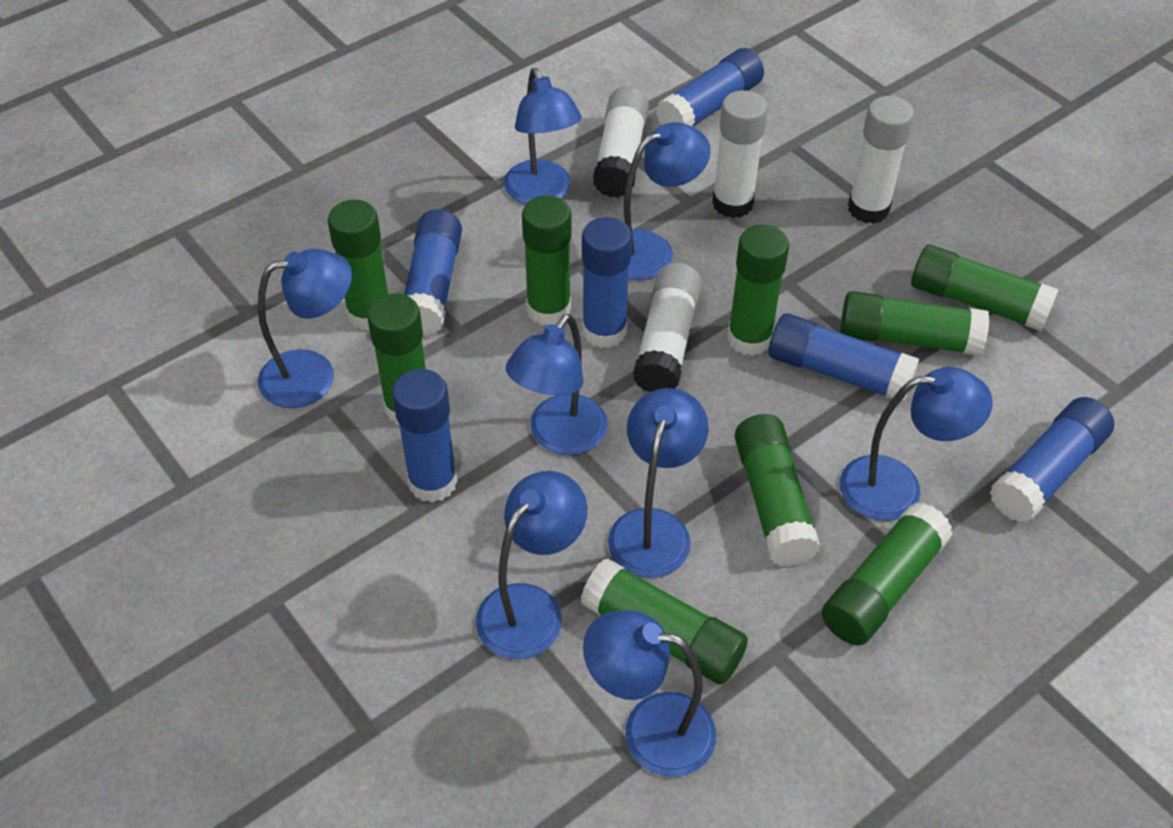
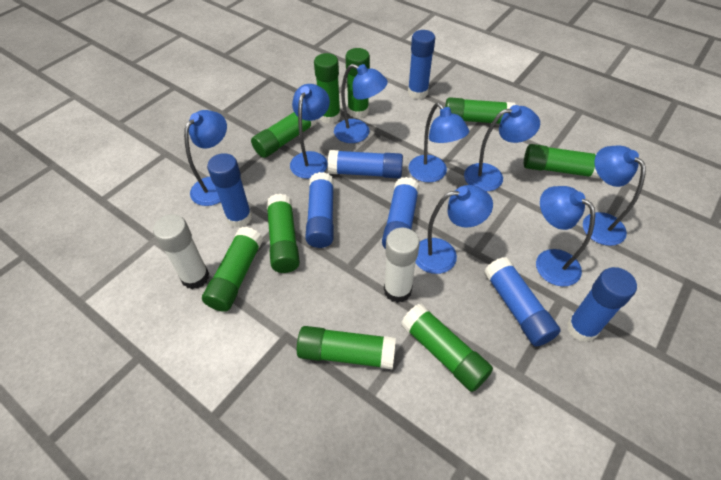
blue glue stick: [392,369,458,503] [404,209,462,336] [582,217,632,348] [656,48,764,127] [769,313,919,403] [990,397,1114,522] = 6 -> [207,153,252,228] [305,172,334,248] [328,150,403,178] [382,177,420,249] [408,30,435,99] [484,257,561,347] [567,267,637,342] = 7
white glue stick: [593,86,649,198] [633,263,702,392] [712,90,768,218] [848,96,914,224] = 4 -> [153,214,209,289] [384,228,420,303] = 2

